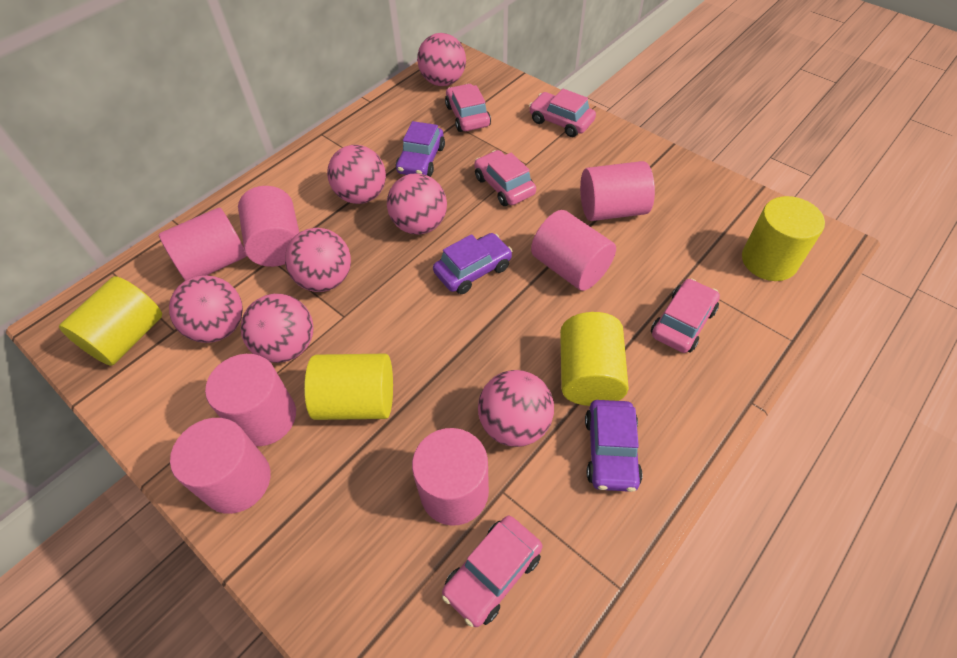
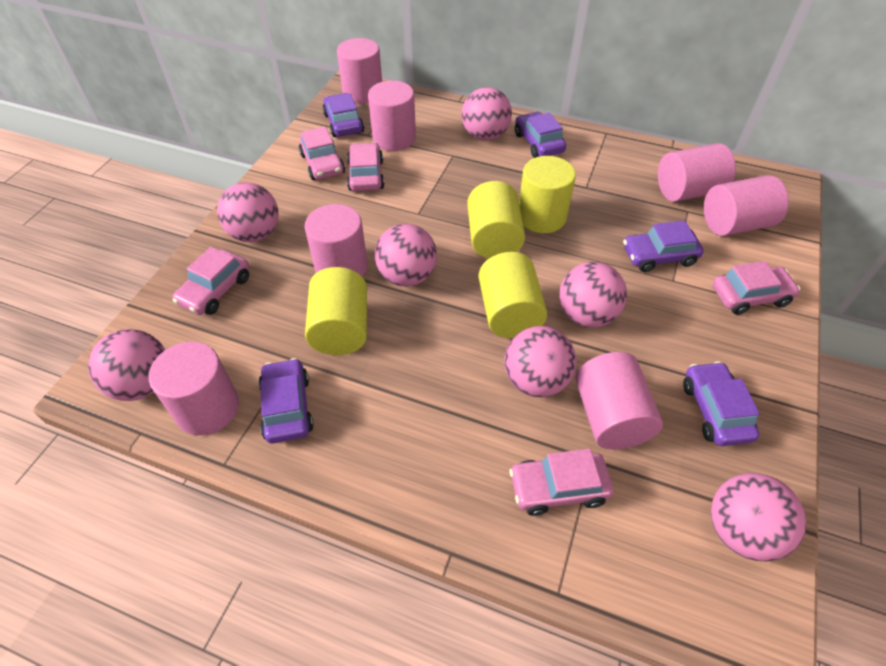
purple car: [396,121,445,177] [433,233,512,294] [585,400,643,492] = 3 -> [258,358,314,443] [322,93,364,137] [515,112,566,158] [623,220,704,272] [683,361,760,446] = 5

